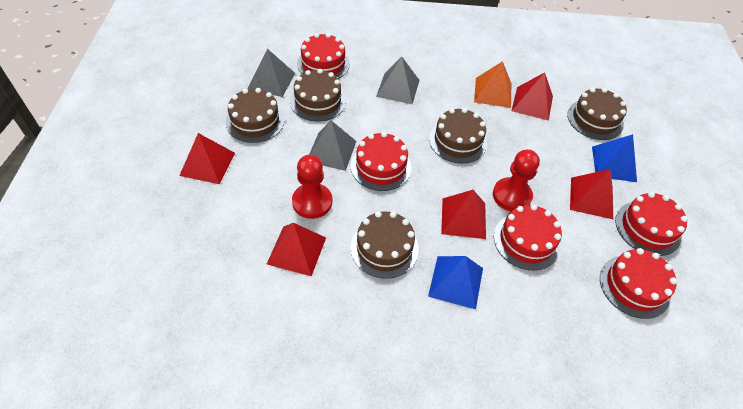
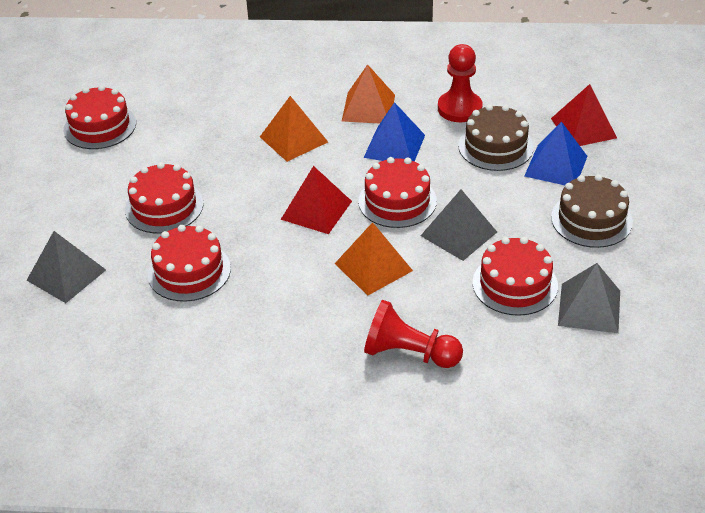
brown cake: [226,88,285,143] [290,69,346,122] [351,211,418,279] [429,108,487,164] [567,88,627,140] = 5 -> [458,104,534,171] [551,174,633,248] = 2
orange pyramid: [474,61,511,108] = 1 -> [260,96,328,162] [335,222,413,295] [342,64,395,124] = 3
red pyramid: [179,133,235,184] [267,223,326,276] [441,190,486,239] [512,72,553,121] [570,169,613,219] = 5 -> [281,166,352,234] [551,84,617,146] = 2

